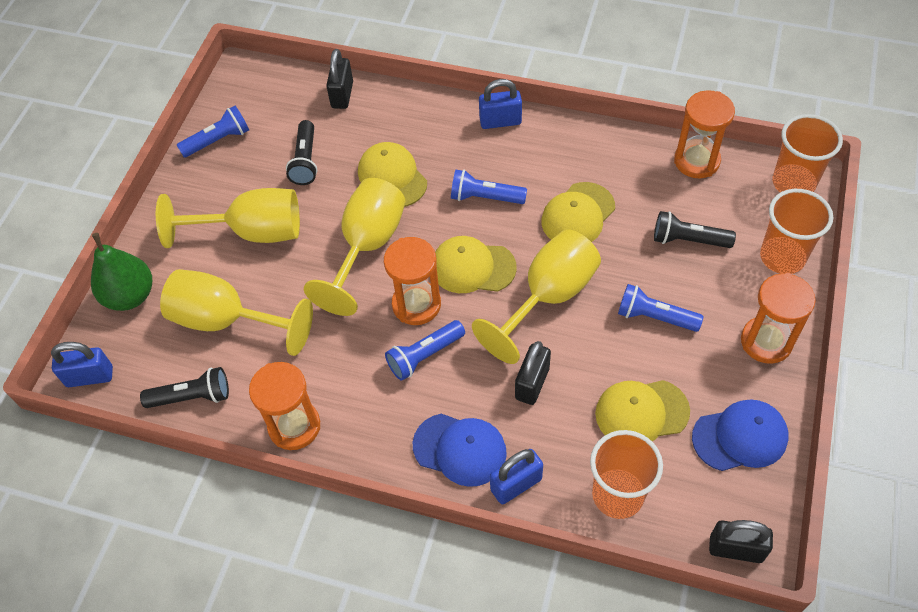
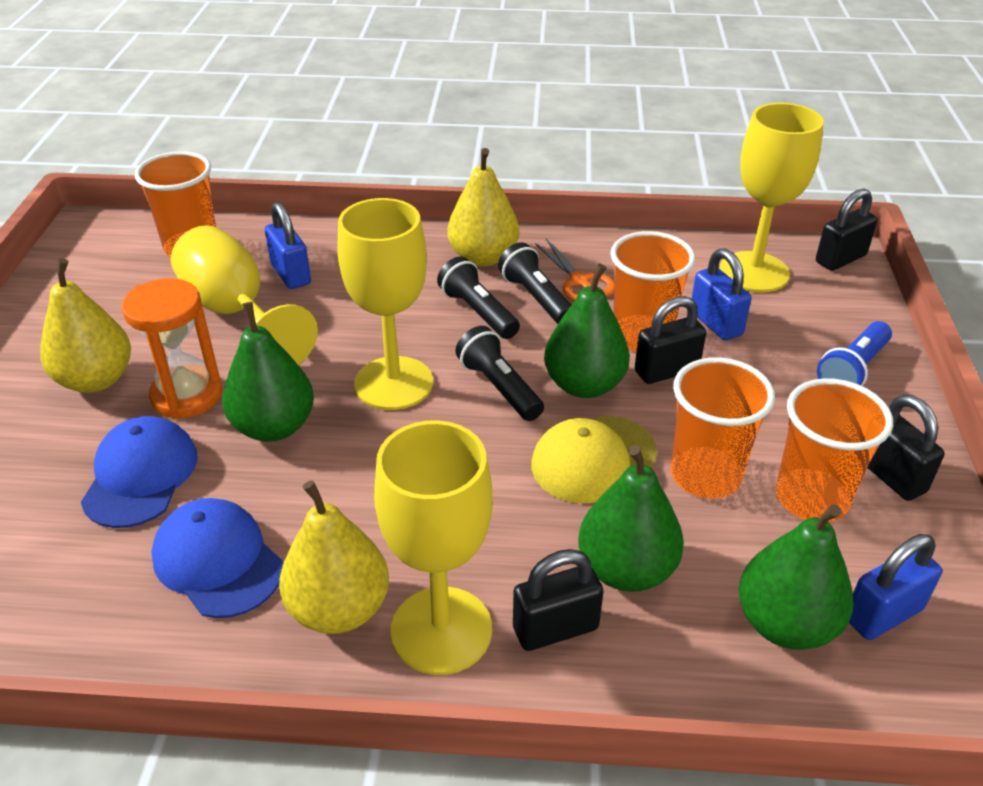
black padlock: [326,49,353,109] [515,341,551,405] [709,520,773,563] = 3 -> [513,549,604,651] [635,296,706,384] [816,188,877,271] [867,395,944,501] = 4
blue flashlight: [177,106,249,157] [385,320,465,381] [451,170,527,204] [618,284,703,332] = 4 -> [817,321,892,386] = 1
green pear: [91,233,152,311] = 1 -> [222,302,314,442] [544,263,630,398] [578,445,684,592] [739,505,854,650] = 4
orange cup: [590,430,663,519] [760,189,833,274] [772,114,843,193] = 3 -> [135,151,216,257] [610,231,695,352] [671,357,775,499] [776,378,893,522] = 4
orange hourglass: [249,362,320,450] [384,237,441,325] [674,90,735,178] [741,273,816,364] = 4 -> [122,278,222,419] = 1
orange scissors: none = 0 -> [535,239,615,301] = 1
yellow cap: [358,142,427,207] [435,236,517,293] [541,182,615,242] [595,380,690,442] = 4 -> [532,416,657,503] = 1
yellow pear: none = 0 -> [40,258,131,393] [279,480,389,634] [447,148,519,266] = 3

